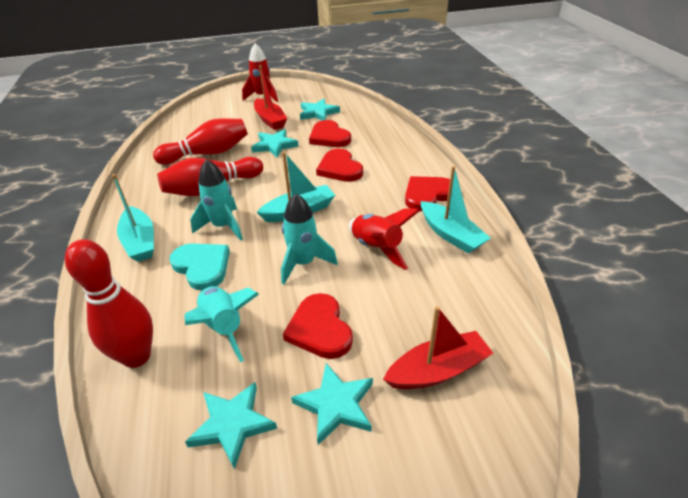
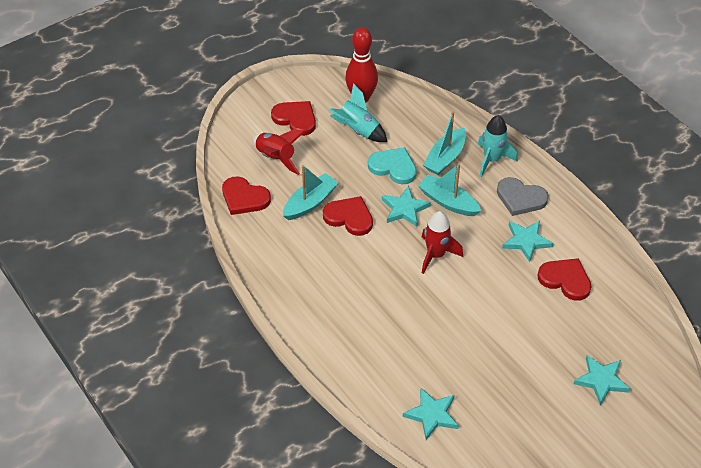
grey heart: none = 0 -> [497,177,549,216] = 1
red boat: [254,65,288,130] [383,306,493,389] = 2 -> none = 0
red bowling pin: [65,239,153,368] [153,118,248,165] [157,157,263,196] = 3 -> [345,28,378,103] = 1
turquoise rocket: [184,286,259,362] [190,159,243,241] [281,193,338,285] = 3 -> [329,83,387,142] [478,115,518,177] = 2

